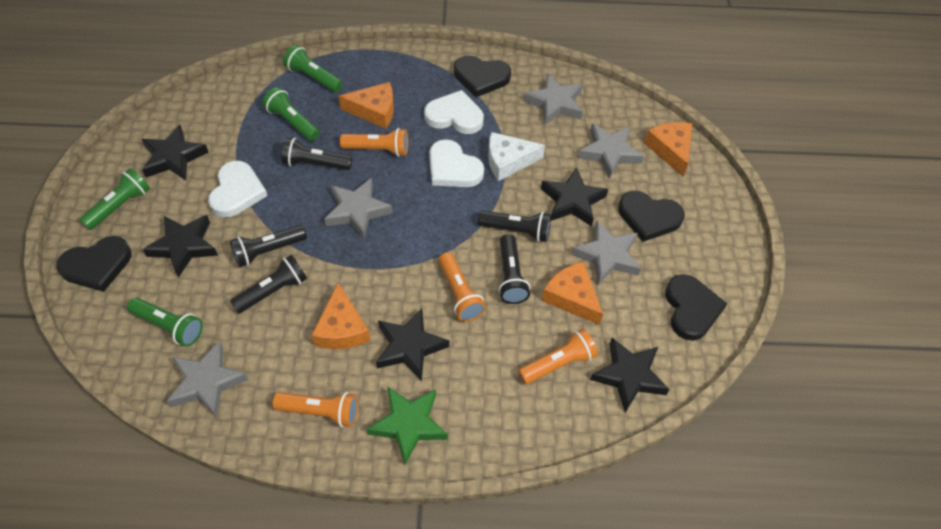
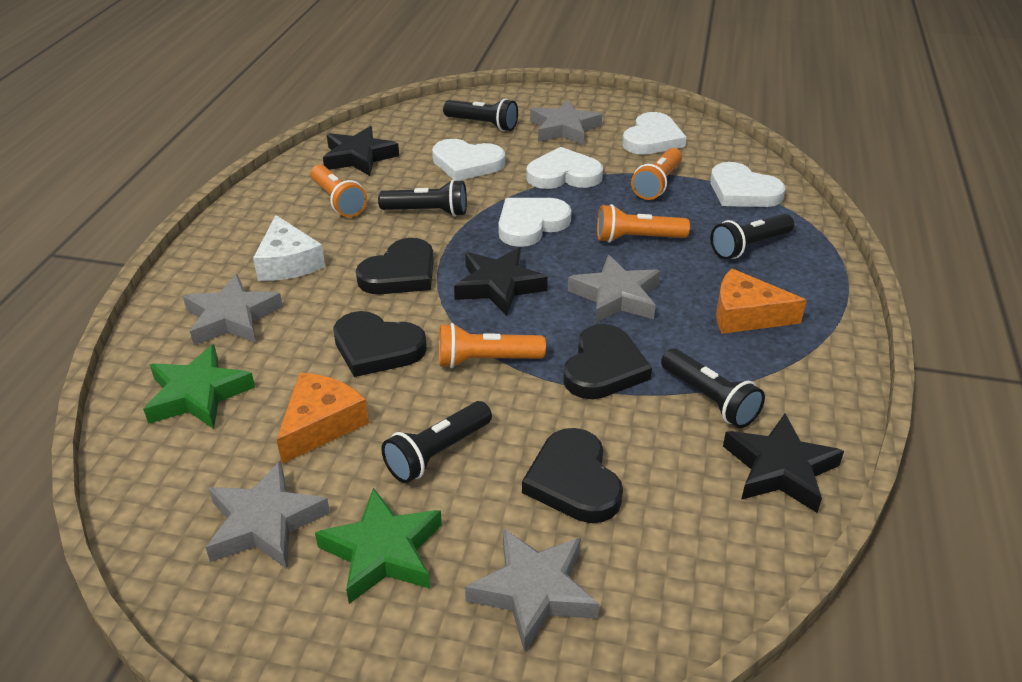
black star: [142,125,209,181] [143,215,218,278] [376,308,449,381] [541,167,608,226] [590,338,670,413] = 5 -> [323,126,399,176] [454,248,548,316] [723,414,844,513] = 3
green flashlight: [79,168,150,230] [127,298,203,347] [262,87,319,141] [283,45,343,92] = 4 -> none = 0
green star: [367,387,448,465] = 1 -> [143,344,255,429] [315,488,442,604] = 2
orange cheese: [311,283,371,349] [339,82,394,129] [542,261,603,325] [644,122,692,176] = 4 -> [277,372,369,464] [716,268,807,334] = 2
white heart: [208,161,267,217] [424,90,484,134] [429,139,484,187] = 3 -> [432,139,505,181] [499,198,572,247] [526,147,603,189] [622,112,686,155] [710,162,785,207] = 5

